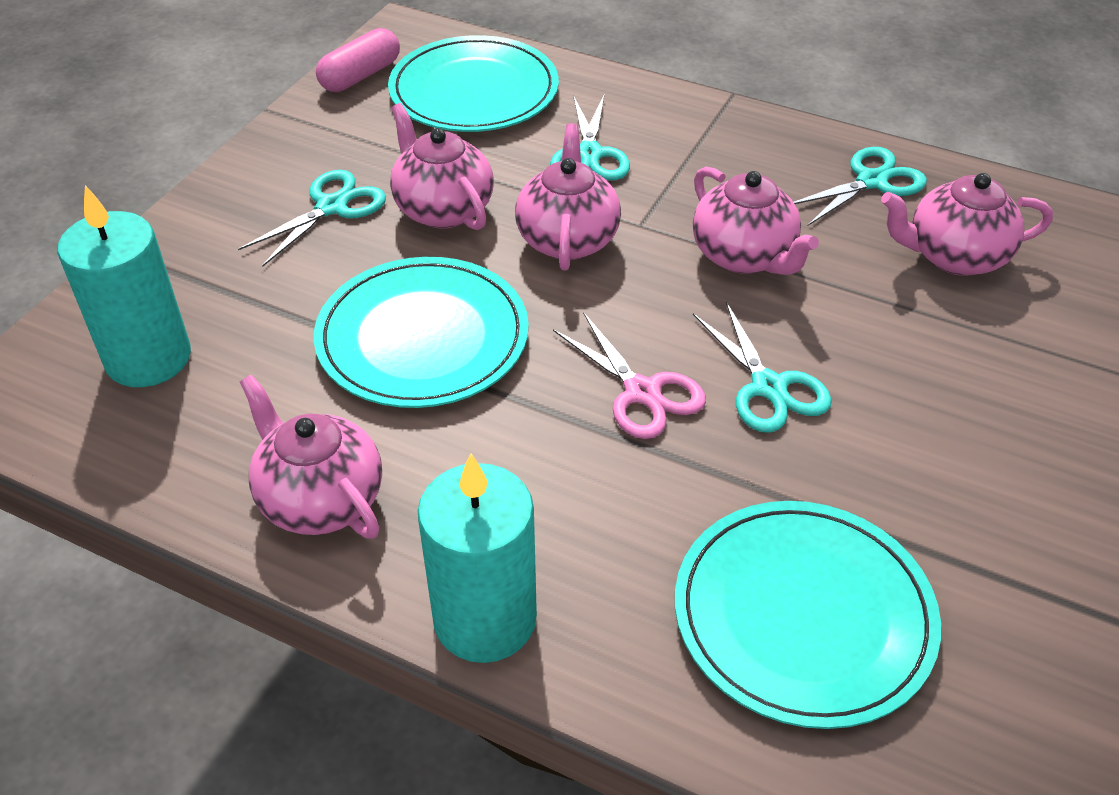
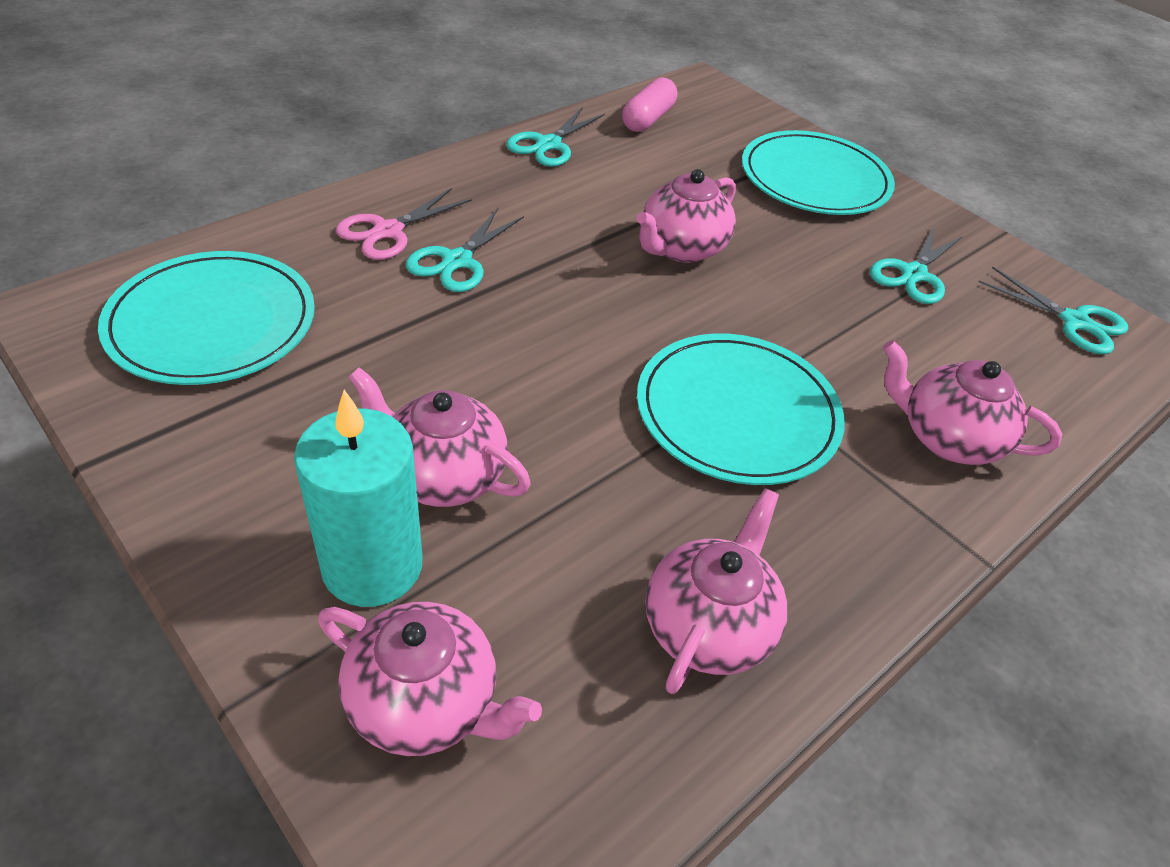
turquoise candle: [58,185,191,387] [417,453,537,663] = 2 -> [294,390,423,607] = 1

